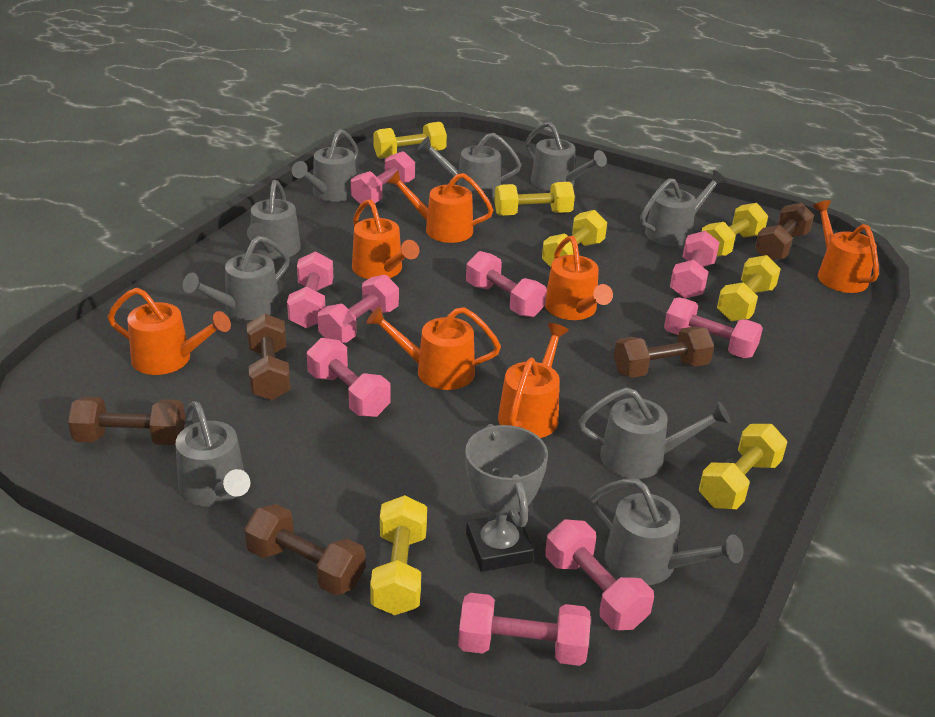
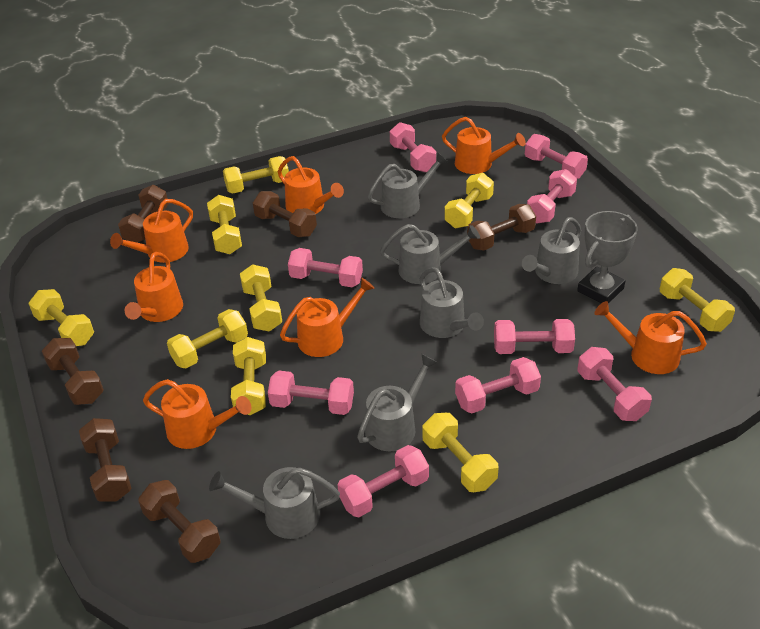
brown dumbbell: [68,397,185,445] [244,504,365,595] [247,314,291,400] [614,326,714,378] [755,203,814,261] = 5 -> [42,338,104,405] [79,418,132,502] [118,185,169,243] [138,480,221,563] [253,191,317,237] [467,204,536,251] = 6
grey watering can: [176,401,250,506] [183,236,290,320] [247,180,301,260] [292,129,358,202] [418,133,521,200] [525,122,607,191] [578,387,730,479] [590,479,743,585] [640,170,727,246] = 9 -> [209,467,340,539] [357,354,438,451] [367,152,448,218] [380,224,480,284] [420,267,484,338] [522,217,581,284] = 6
yellow dumbbell: [370,495,427,615] [373,122,447,159] [494,182,575,216] [542,210,607,267] [699,424,787,509] [702,203,768,257] [717,255,781,321] = 7 -> [28,289,94,346] [167,309,248,368] [207,195,242,254] [223,156,289,194] [231,337,266,415] [240,264,282,331] [422,413,499,492] [444,173,494,228] [660,268,735,332] = 9

